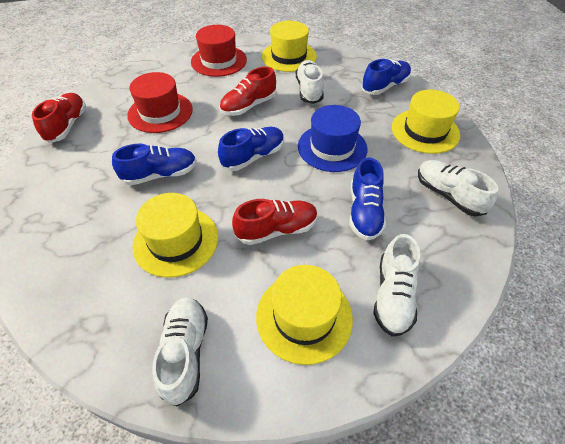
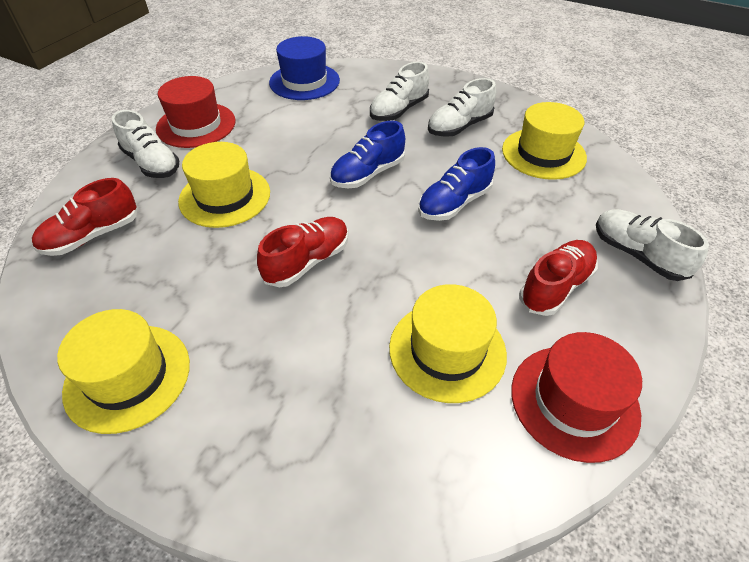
blue shoe: [112,144,197,185] [218,127,284,171] [350,157,386,240] [361,59,411,95] = 4 -> [330,121,405,188] [418,147,495,221] = 2

